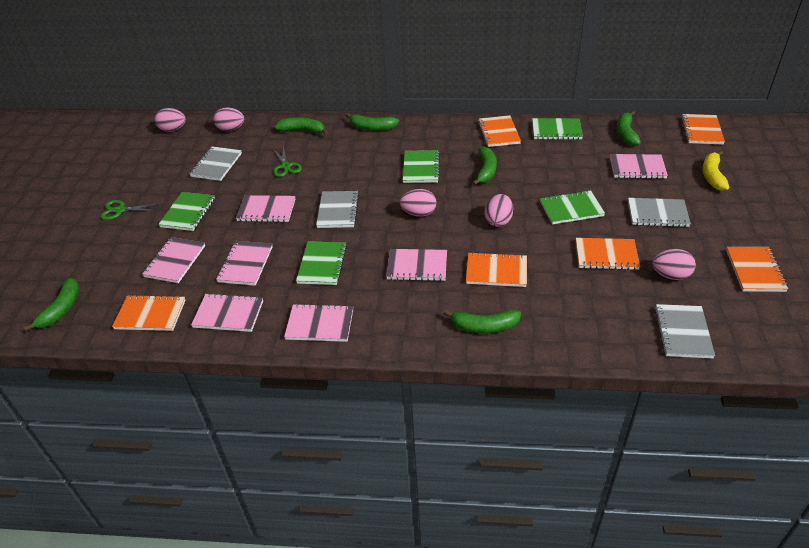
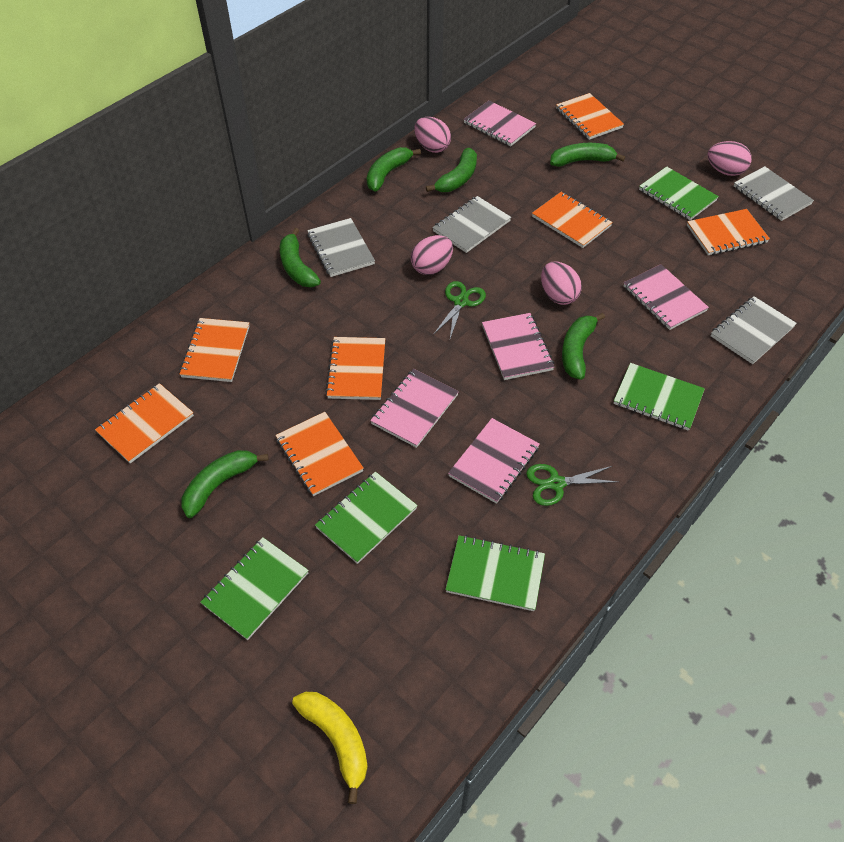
orange notebook: [112,294,185,331] [466,252,527,287] [478,115,521,147] [576,238,640,270] [681,114,725,145] [726,247,788,292] = 6 -> [95,383,194,463] [179,318,250,382] [275,412,364,496] [325,337,385,400] [532,192,613,248] [556,93,624,140] [687,209,770,255] = 7
pink egg: [155,108,186,132] [213,107,244,131] [400,189,436,217] [485,194,513,227] [652,249,696,280] = 5 -> [411,235,453,275] [414,117,451,153] [541,262,582,305] [707,141,752,176] = 4
pink notebook: [142,237,205,283] [191,293,263,332] [216,241,273,286] [236,195,295,222] [284,303,353,342] [386,249,447,281] [610,154,668,179] = 7 -> [370,369,459,448] [448,418,540,504] [464,100,536,146] [482,313,554,380] [624,264,709,330] = 5

